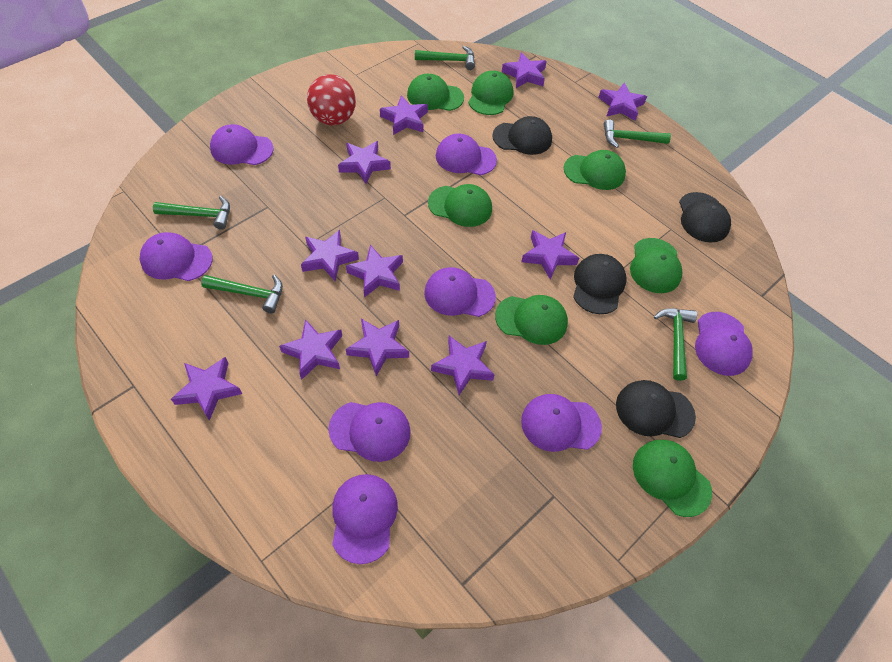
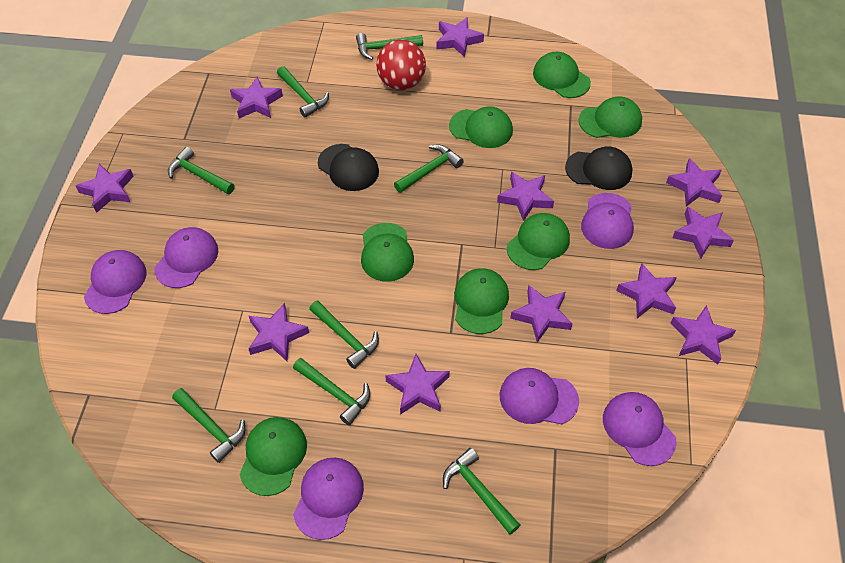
black cap: [492,116,552,155] [573,254,626,314] [616,380,696,438] [679,192,731,242] = 4 -> [318,144,379,191] [565,147,632,190] = 2
green hammer: [153,196,230,230] [201,275,283,313] [415,46,475,70] [604,120,671,148] [654,308,697,381] = 5 -> [168,147,235,194] [172,388,245,463] [277,66,329,118] [293,358,370,425] [309,300,379,369] [356,33,423,60] [394,145,464,193] [443,448,520,535] = 8
purple cap: [140,232,213,281] [210,124,274,165] [328,402,411,462] [332,474,398,564] [424,267,496,317] [436,133,497,175] [521,394,602,452] [695,312,753,376] = 8 -> [84,250,146,314] [154,227,218,288] [293,458,364,540] [500,368,579,424] [581,193,634,249] [603,392,677,466] = 6

